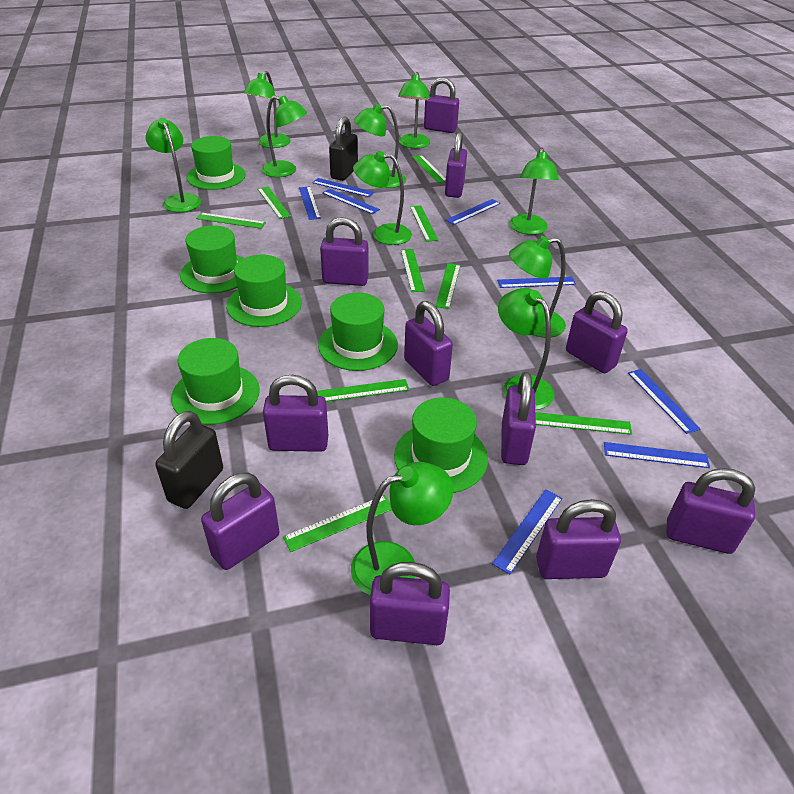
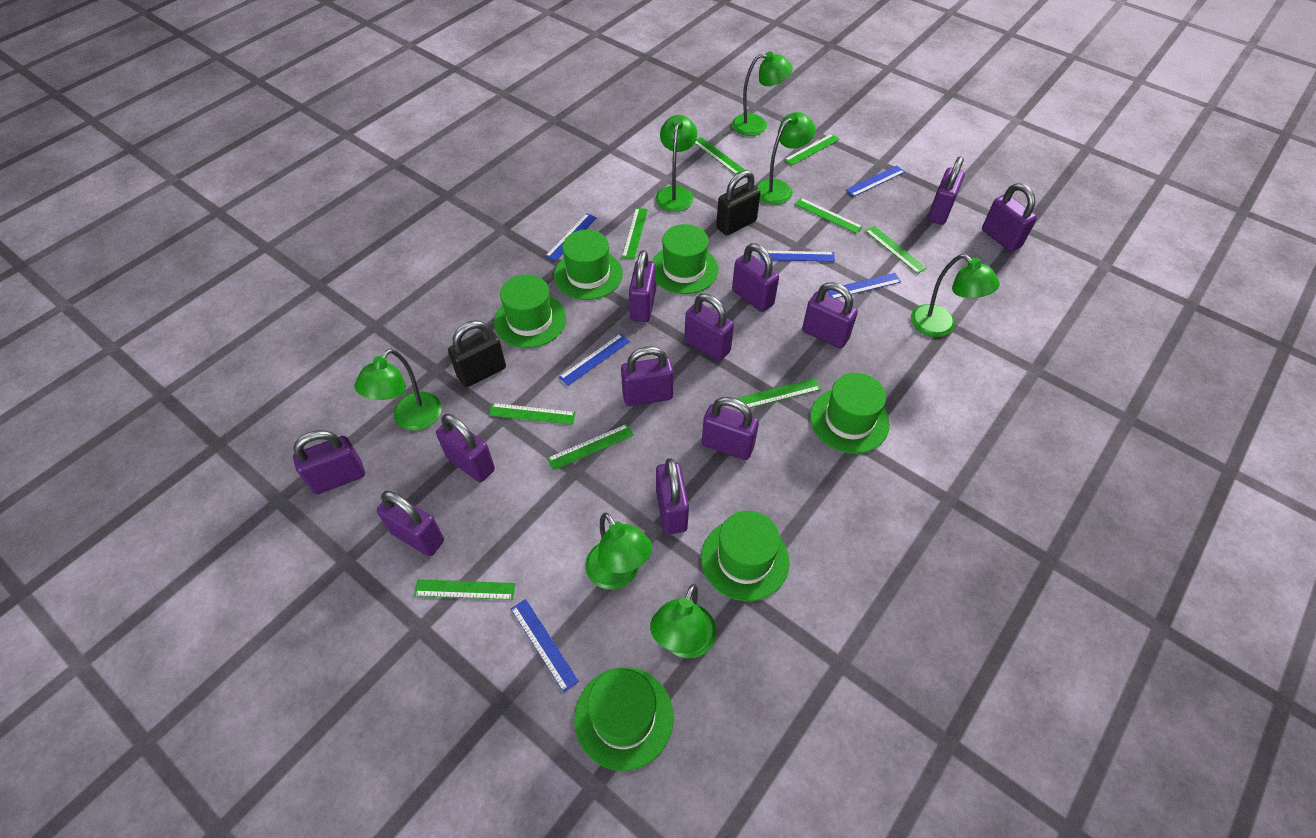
blue ruler: [299,186,321,220] [312,178,374,197] [322,189,380,214] [446,199,501,225] [492,489,563,574] [497,277,576,288] [604,442,710,468] [628,369,700,434] = 8 -> [511,599,579,693] [545,213,597,261] [559,333,630,386] [760,251,835,262] [827,273,901,299] [846,166,905,197] = 6
green lamp: [146,118,201,212] [244,71,291,148] [262,96,307,177] [351,462,453,595] [353,151,412,245] [354,104,406,188] [398,72,430,149] [498,288,555,410] [509,236,566,338] [510,148,559,235] = 10 -> [354,349,442,431] [585,512,652,590] [650,584,716,658] [656,115,697,212] [732,51,793,136] [756,112,815,205] [911,254,1000,337] = 7
purple padlock: [201,473,279,570] [263,375,328,452] [320,217,369,286] [370,562,450,645] [404,301,453,386] [424,77,459,133] [445,132,467,198] [501,372,536,465] [536,499,621,579] [566,291,628,373] [666,468,755,554] = 11 -> [293,430,365,494] [377,491,444,556] [436,414,495,482] [621,346,674,406] [629,250,656,322] [656,458,689,534] [684,294,734,361] [702,397,759,460] [732,243,779,312] [802,282,858,349] [928,156,965,225] [982,183,1037,252] = 12

